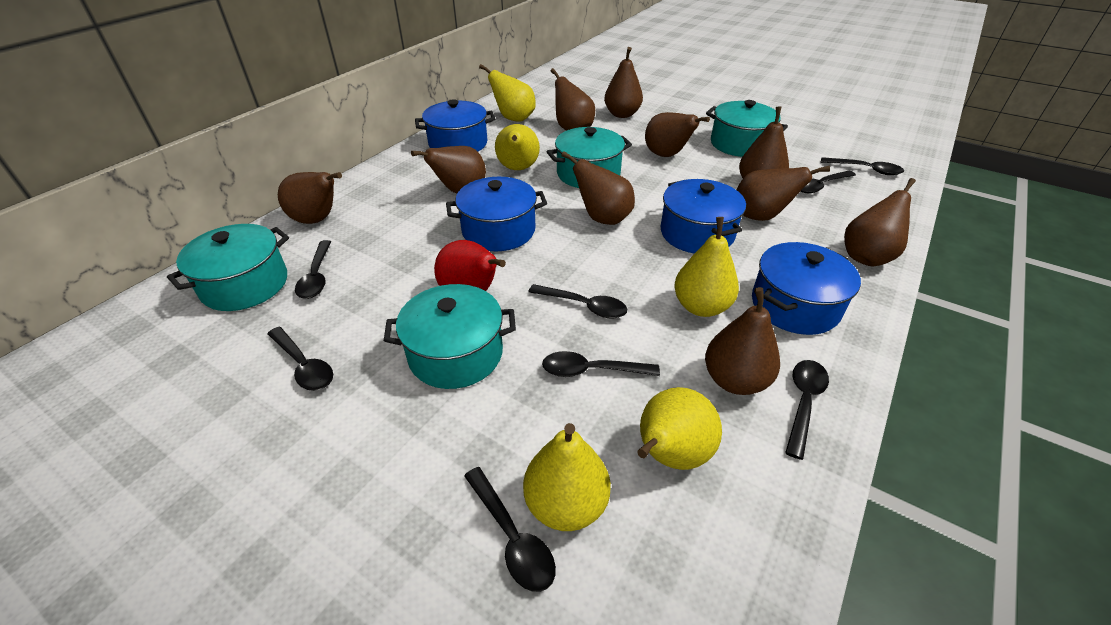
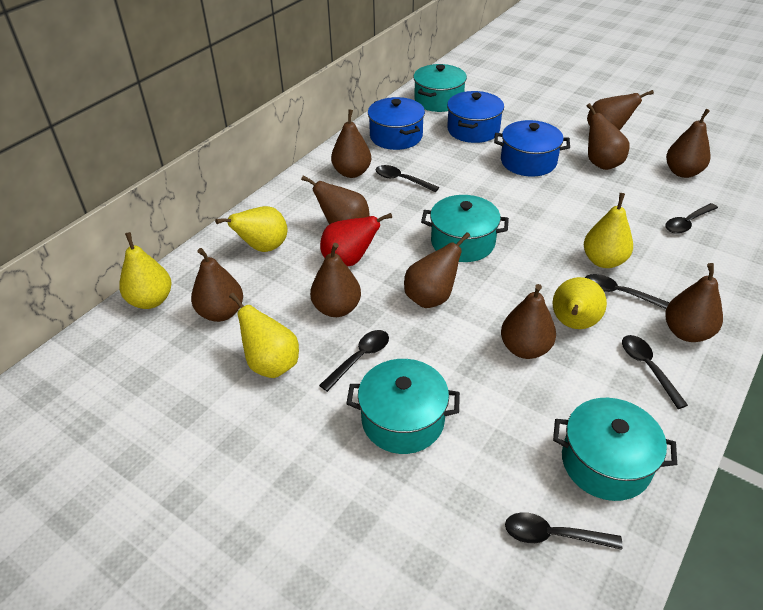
black spoon: [267,327,333,391] [295,240,332,299] [464,467,556,592] [529,284,627,319] [542,351,660,377] [785,360,829,460] [801,171,856,193] [821,157,904,175] = 8 -> [319,330,389,392] [376,165,439,192] [505,512,622,550] [585,274,670,309] [622,335,688,409] [665,203,718,234] = 6
blue pot: [415,99,495,151] [446,177,547,251] [661,179,746,254] [752,242,861,335] = 4 -> [368,97,425,150] [447,91,504,143] [494,120,570,177] = 3

